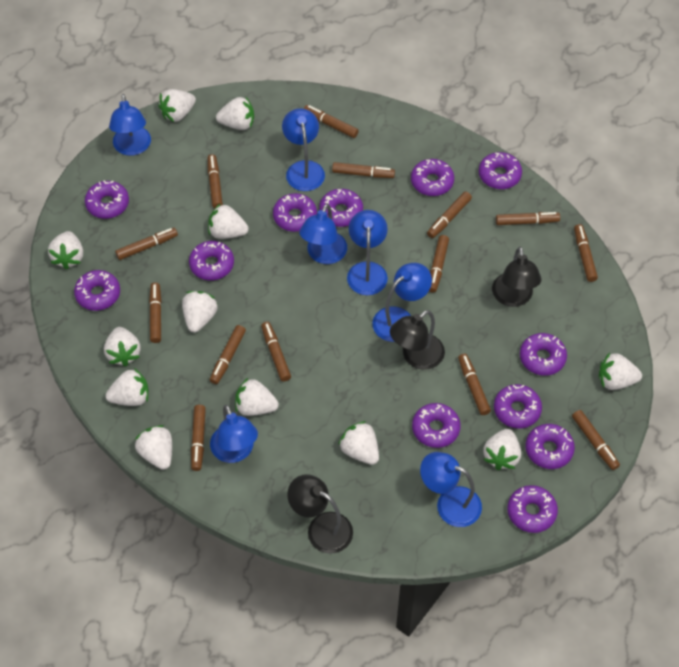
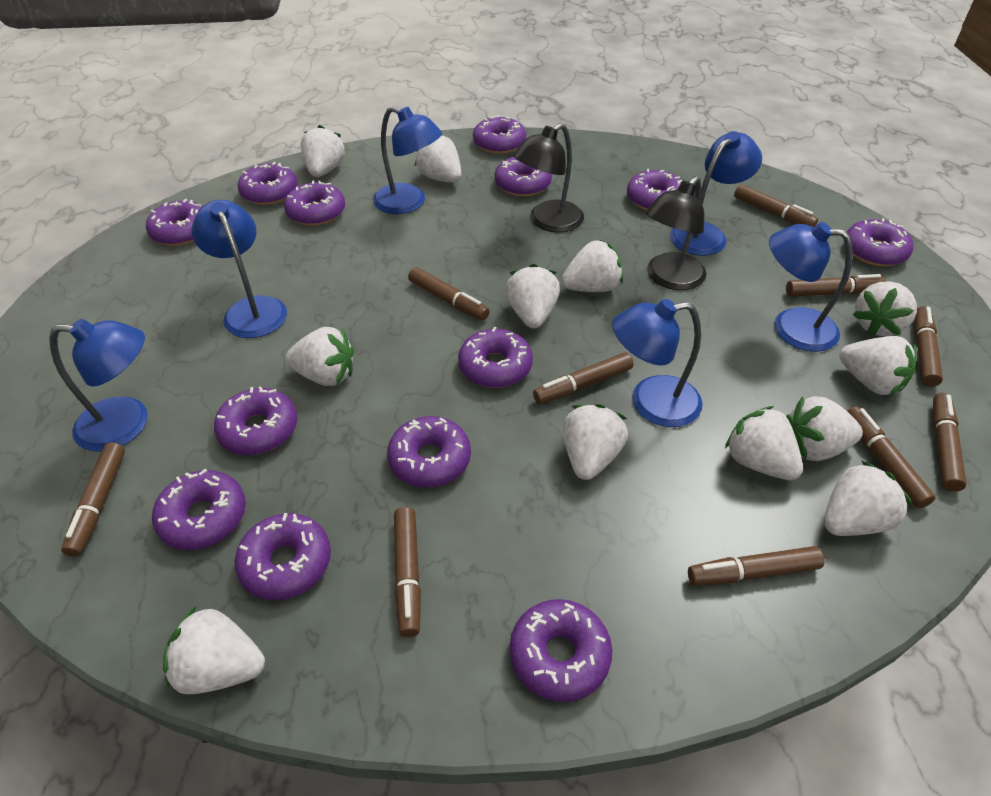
black lamp: [288,474,353,554] [390,310,445,370] [492,247,542,307] = 3 -> [513,123,584,233] [646,176,707,290] = 2
blue lamp: [109,94,151,156] [210,405,258,463] [282,108,325,191] [299,204,347,264] [347,210,388,295] [372,263,432,342] [420,452,482,527] = 7 -> [49,319,148,452] [192,200,287,338] [373,106,442,214] [612,299,702,427] [670,131,762,256] [769,222,853,352] = 6
brown marker: [115,228,178,260] [149,282,162,343] [191,405,206,471] [207,154,223,208] [210,325,246,384] [261,322,291,382] [304,105,359,138] [332,162,395,178] [427,191,472,238] [429,235,449,293] [458,353,491,415] [496,212,560,225] [572,410,620,470] [574,224,598,282] = 14 -> [61,442,125,557] [394,507,421,637] [408,267,490,320] [533,352,634,404] [688,546,825,586] [734,184,818,227] [786,274,886,297] [847,406,935,508] [915,306,943,387] [933,393,967,492] = 10
purple donut: [74,270,120,311] [85,181,129,219] [189,241,234,280] [273,193,317,232] [319,189,363,227] [411,159,454,196] [412,403,461,448] [479,152,522,189] [494,384,542,428] [507,485,558,533] [520,333,567,376] [525,424,575,469] = 12 -> [146,199,203,246] [152,469,246,550] [214,386,297,455] [235,513,331,600] [238,162,298,205] [284,181,345,226] [387,416,471,488] [458,327,533,388] [473,115,526,154] [495,157,552,197] [510,599,612,702] [627,169,683,210] [847,218,913,266] = 13

